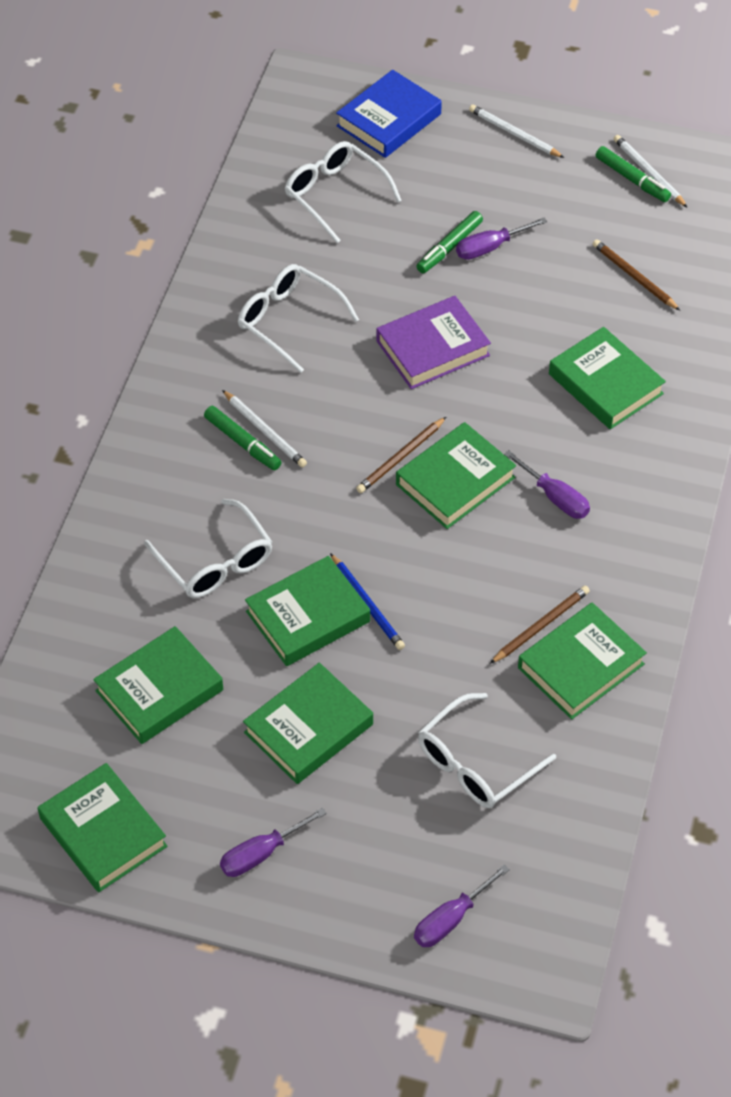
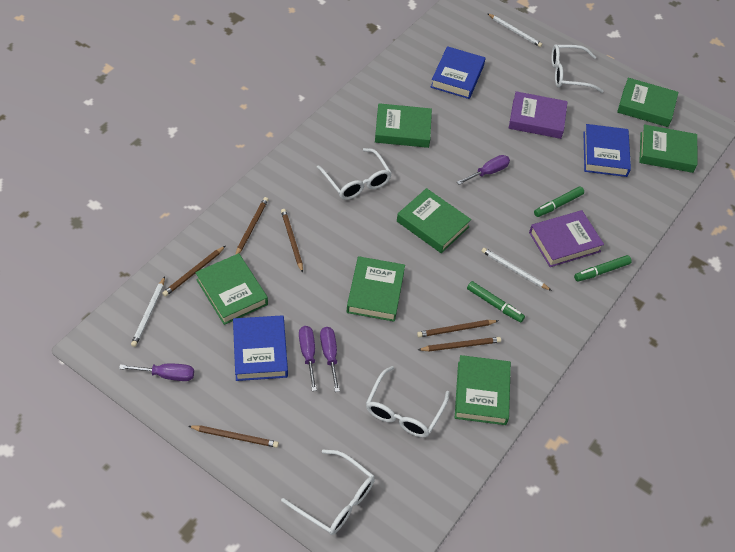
blue book: [336,70,442,158] = 1 -> [233,315,288,381] [431,46,485,99] [583,124,631,177] = 3
blue pencil: [330,553,405,650] = 1 -> none = 0
brown pencil: [356,417,446,493] [490,586,590,664] [593,239,680,310] = 3 -> [162,246,225,297] [188,425,279,448] [235,197,268,255] [281,209,303,273] [417,320,498,337] [418,337,501,351] = 6
purple book: [376,296,491,389] = 1 -> [509,91,568,139] [529,210,604,267] = 2

